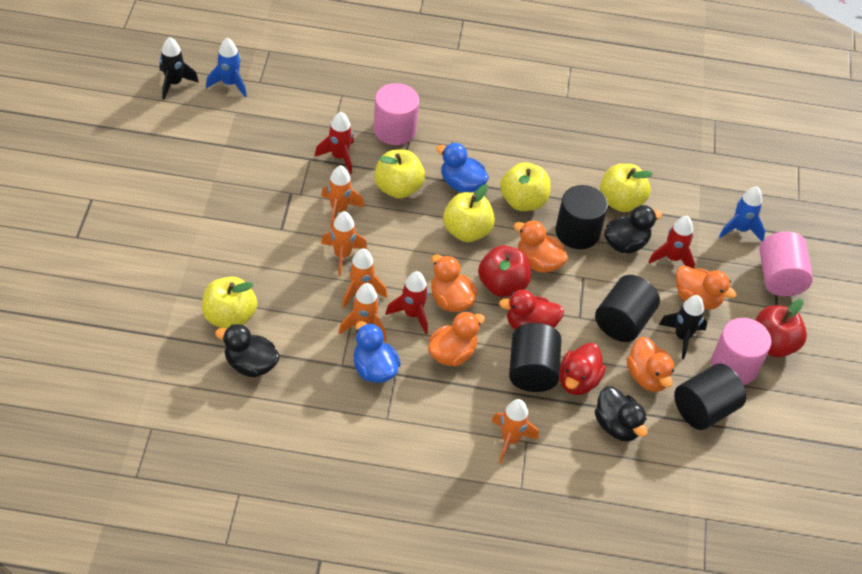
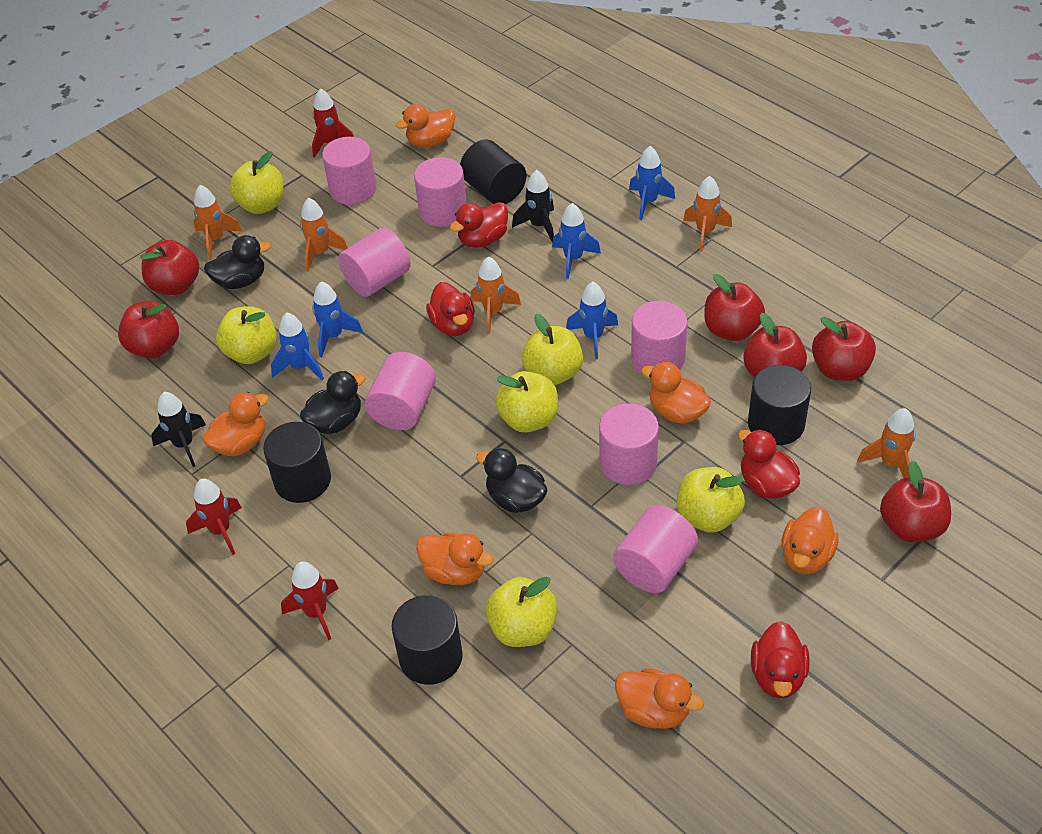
blue duck: [353,321,401,383] [436,143,489,193] = 2 -> none = 0
blue rocket: [206,38,247,97] [719,187,765,241] = 2 -> [271,313,324,380] [312,281,363,357] [552,203,601,279] [566,282,618,359] [629,146,675,220] = 5
orange duck: [428,311,485,366] [431,254,477,312] [514,220,568,273] [627,337,674,392] [676,265,736,309] = 5 -> [203,392,269,456] [395,104,455,148] [416,532,494,585] [615,668,704,729] [641,362,711,423] [781,507,839,574] = 6
pink cylinder: [373,83,419,145] [711,318,771,385] [760,231,813,297] = 3 -> [322,137,376,205] [338,227,411,297] [365,352,436,430] [414,157,466,227] [599,403,659,485] [613,505,698,593] [631,301,687,373] = 7
red apple: [478,245,531,297] [755,299,807,358] = 2 -> [118,301,179,359] [140,240,199,295] [704,274,765,341] [743,313,807,377] [812,317,876,381] [880,461,951,543] = 6
red duck: [499,290,564,329] [560,343,606,395] = 2 -> [426,282,475,336] [450,202,508,248] [738,429,800,499] [751,621,810,699] = 4
yellow apple: [202,277,257,329] [374,150,425,199] [443,185,495,242] [500,162,550,211] [600,164,653,212] = 5 -> [216,306,277,364] [229,151,284,214] [485,577,557,647] [495,371,558,432] [522,314,583,385] [677,467,745,533] = 6

